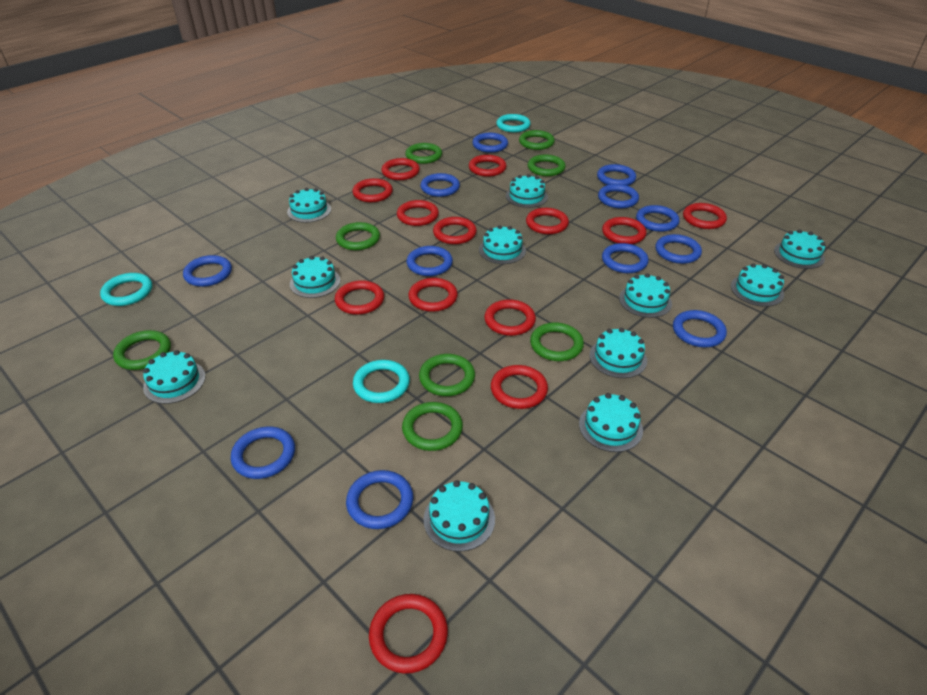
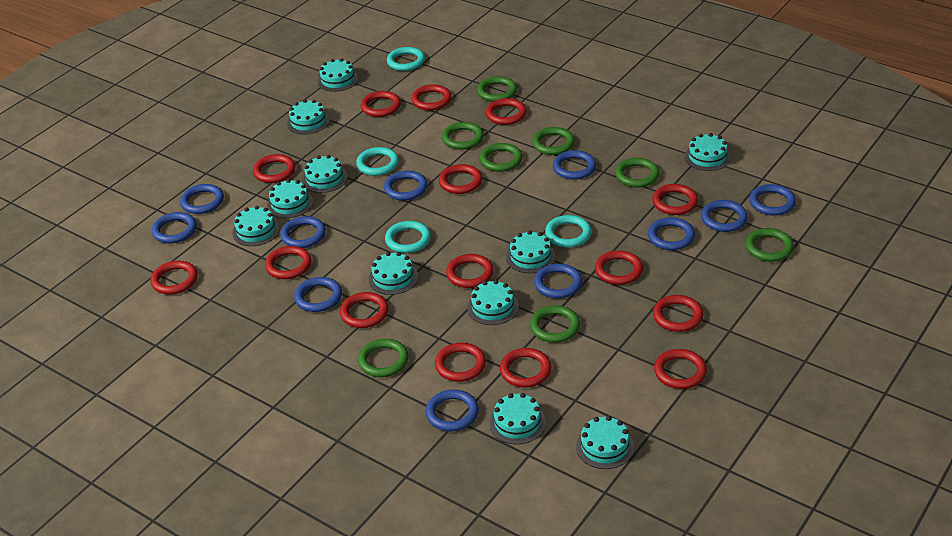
blue ring: [183,255,232,287] [231,426,295,479] [346,470,414,529] [407,246,453,276] [420,173,460,197] [472,133,508,153] [597,164,636,186] [598,184,639,208] [602,243,649,273] [636,205,680,232] [655,234,702,264] [673,310,727,347] = 12 -> [152,212,197,243] [180,184,224,214] [280,216,326,248] [294,277,342,312] [384,171,428,200] [426,390,479,431] [534,263,582,298] [553,150,596,180] [648,217,695,250] [701,200,748,232] [749,184,796,216] = 11
red ring: [335,280,384,315] [352,178,393,202] [369,594,448,674] [381,158,420,180] [397,200,439,226] [408,278,458,312] [433,217,477,244] [469,155,506,177] [484,299,536,336] [491,365,548,409] [526,208,569,234] [602,217,646,244] [683,203,727,229] = 13 -> [150,261,198,294] [253,154,296,183] [265,246,312,279] [340,292,389,328] [361,91,401,117] [411,84,452,110] [435,343,486,382] [439,164,482,194] [446,254,494,288] [486,98,527,125] [500,348,552,387] [595,250,643,285] [652,184,698,215] [653,295,703,332] [654,349,707,389] = 15
turquoise ring: [100,273,152,306] [353,360,410,403] [496,114,531,132] = 3 -> [356,147,399,176] [385,221,431,253] [387,47,425,71] [545,215,592,248] = 4

